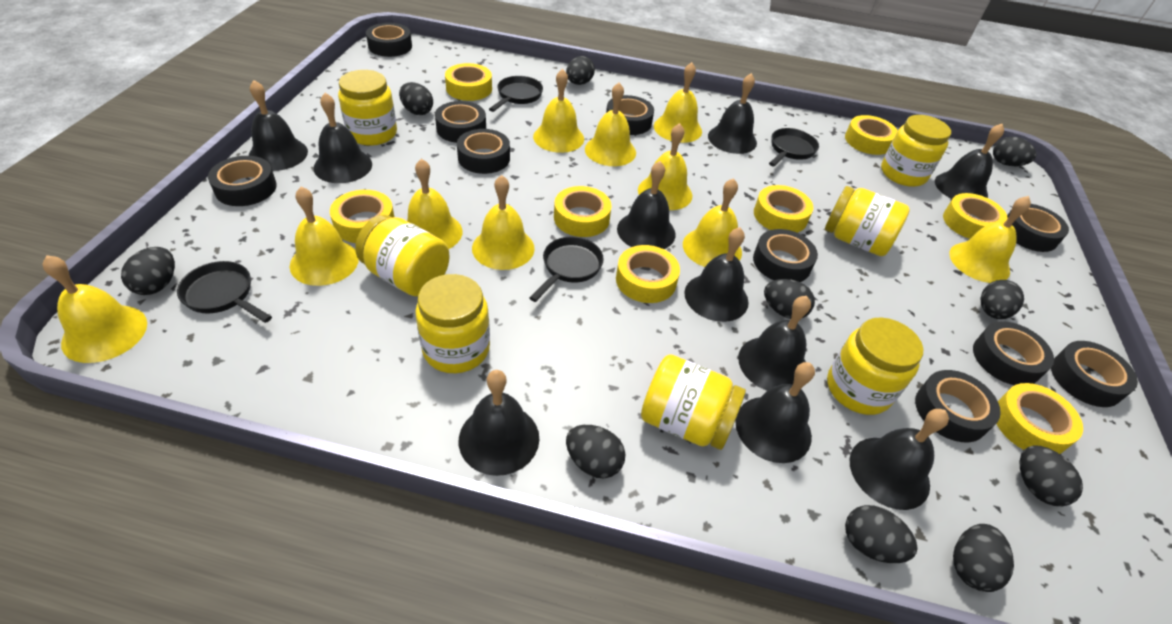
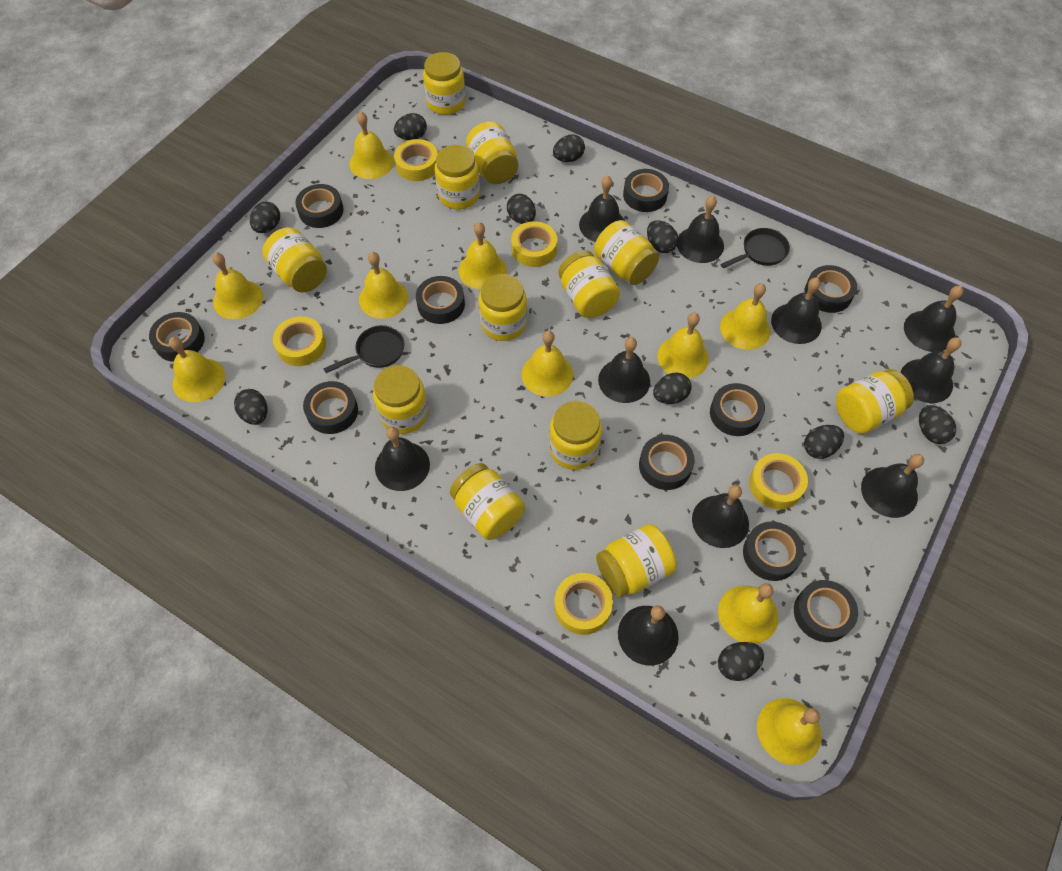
black pan: [177,261,272,323] [489,76,543,112] [529,237,604,302] [769,128,819,167] = 4 -> [323,325,405,373] [721,228,790,268] = 2
yellow jar: [338,70,397,146] [355,215,450,297] [415,274,490,373] [641,354,746,450] [825,186,910,256] [827,317,923,415] [881,115,951,187] = 7 -> [262,227,327,292] [373,365,428,434] [423,52,466,115] [435,145,480,209] [450,463,525,540] [466,121,518,184] [479,274,527,341] [549,401,602,470] [559,250,620,318] [594,220,659,285] [596,524,677,598] [836,369,914,434] = 12
yellow tape: [330,190,394,243] [445,63,492,101] [554,186,612,237] [616,245,680,303] [754,185,813,233] [845,115,898,155] [943,193,1008,239] [996,383,1083,454] = 8 -> [273,316,326,366] [394,139,438,181] [511,221,557,267] [554,573,613,635] [749,453,808,509] = 5

